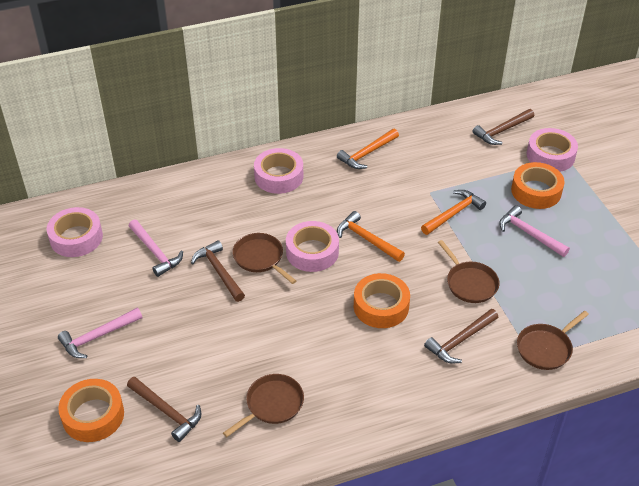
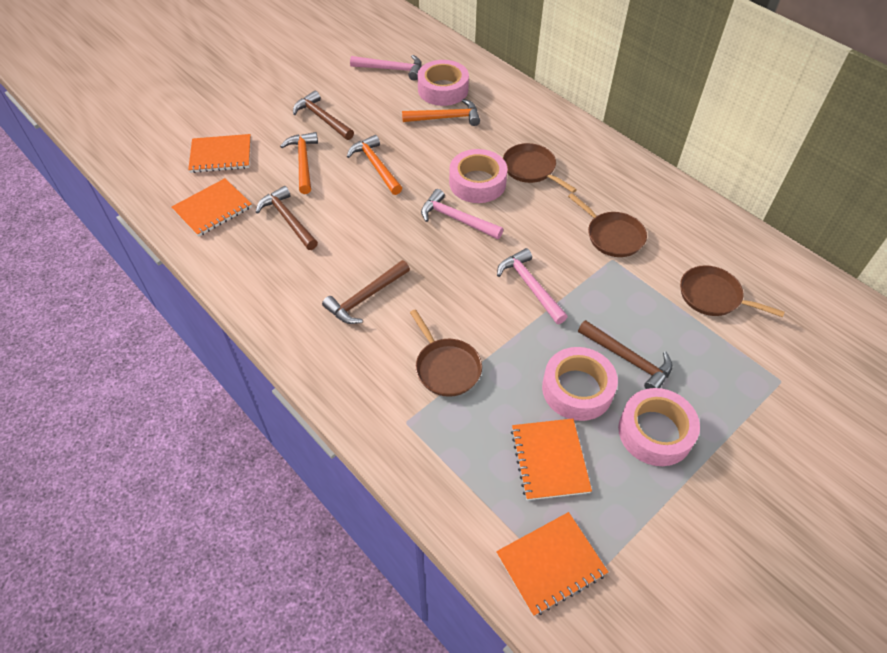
orange notebook: none = 0 -> [172,178,252,237] [188,134,251,173] [496,512,608,616] [511,419,592,500] = 4
orange tape: [58,379,124,442] [354,273,410,328] [511,162,565,209] = 3 -> none = 0

